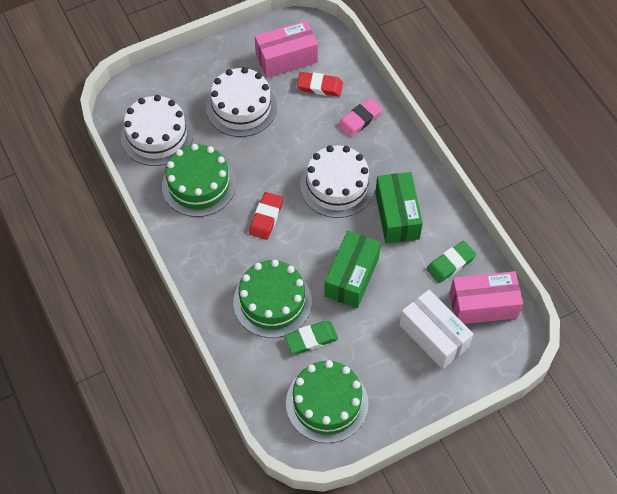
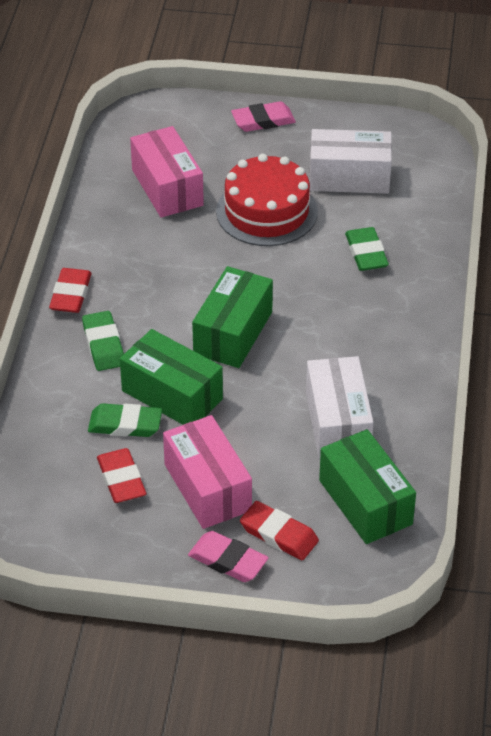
green box: [324,231,381,308] [375,172,423,244] = 2 -> [120,329,223,425] [192,266,273,368] [319,429,416,544] = 3
green cake: [162,144,236,217] [233,260,312,338] [286,360,368,443] = 3 -> none = 0
green eraser: [285,321,338,354] [426,241,476,283] = 2 -> [82,311,124,371] [88,403,162,437] [345,227,389,271] = 3
pink eraser: [338,98,383,137] = 1 -> [188,531,269,582] [231,101,296,132] = 2
red cake: none = 0 -> [216,154,318,246] = 1
red eraser: [249,192,283,240] [297,72,343,97] = 2 -> [49,268,92,313] [97,448,146,503] [240,501,319,560] = 3
white box: [400,290,473,369] = 1 -> [306,356,374,459] [310,129,392,194] = 2
white cake: [121,95,193,166] [206,67,277,137] [300,145,374,218] = 3 -> none = 0

